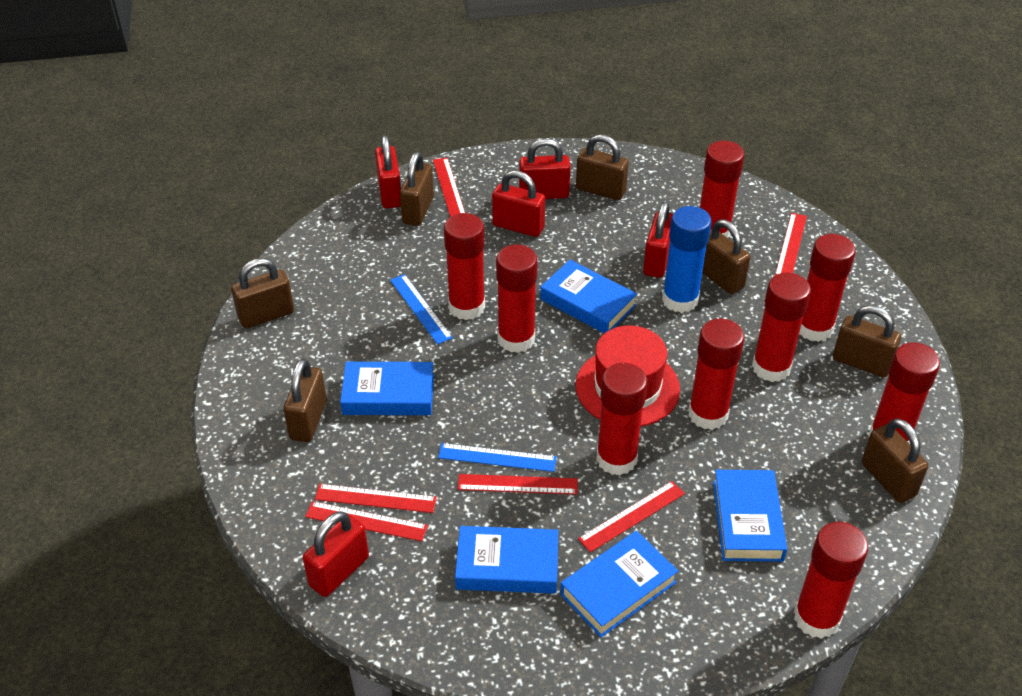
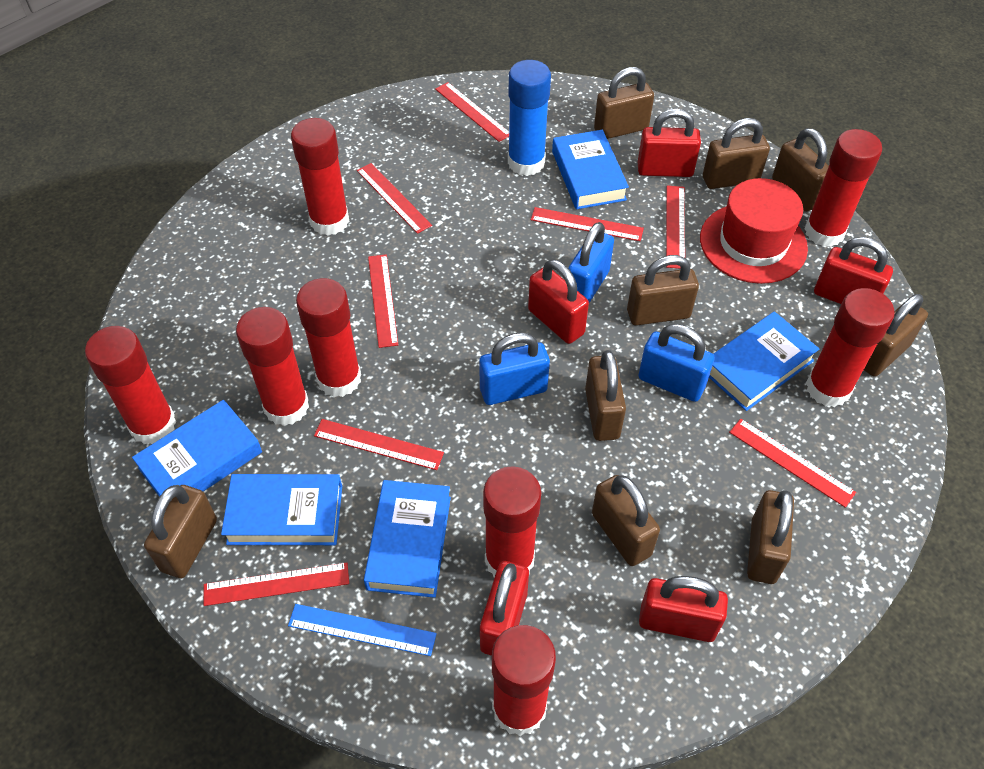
blue padlock: none = 0 -> [479,332,550,405] [568,222,614,303] [638,324,714,402] = 3
blue ruler: [390,274,453,344] [438,443,557,472] = 2 -> [288,604,437,656] = 1
brown padlock: [231,258,294,329] [283,359,327,442] [400,152,434,226] [576,135,629,200] [702,220,751,294] [833,305,901,378] [862,418,929,503] = 7 -> [144,485,217,578] [585,350,626,441] [592,475,660,566] [594,67,654,139] [627,255,699,326] [703,118,770,189] [747,490,794,584] [772,128,829,212] [864,294,928,377] = 9
red glue stick: [444,213,485,320] [496,244,538,353] [596,363,647,475] [688,319,744,430] [700,141,744,238] [752,273,811,382] [794,522,868,639] [799,234,856,342] [869,342,940,444] = 9 -> [85,326,176,444] [236,307,309,426] [291,118,349,236] [296,278,361,397] [483,466,541,578] [492,625,556,736] [804,129,882,247] [806,288,895,407] = 8
red ruler: [305,501,428,541] [315,484,437,513] [433,158,465,217] [458,474,578,495] [578,481,685,552] [775,213,807,275] = 6 -> [204,563,349,606] [314,419,444,470] [357,163,432,234] [368,254,398,348] [435,82,509,142] [531,207,644,241] [666,185,685,269] [729,419,856,508] = 8

